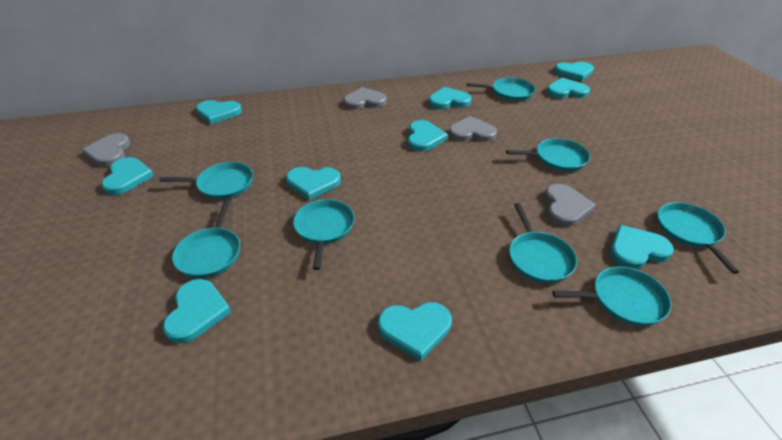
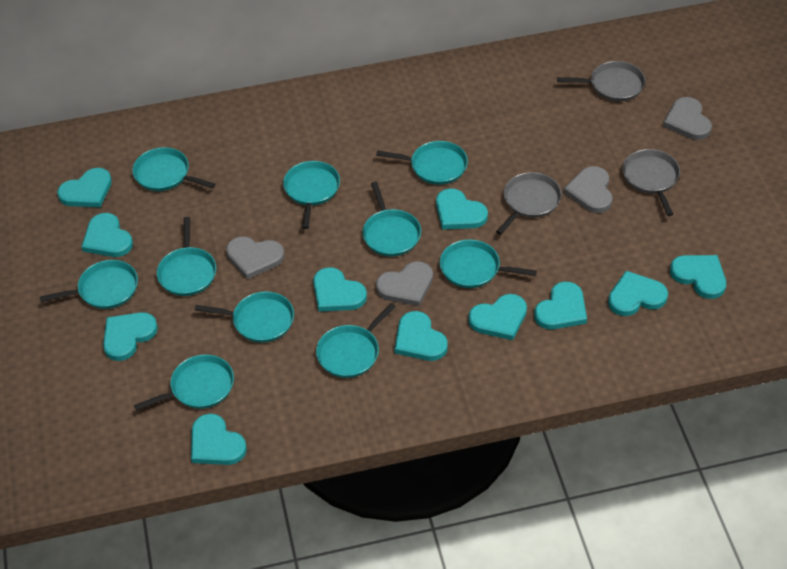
grey pan: none = 0 -> [496,172,562,235] [557,61,646,101] [623,149,680,216] = 3
turquoise heart: [101,157,154,195] [163,279,231,344] [196,100,242,124] [286,167,341,200] [378,302,452,361] [408,120,448,152] [429,87,472,109] [547,78,590,98] [554,62,594,81] [610,225,674,269] = 10 -> [57,168,112,207] [81,213,133,257] [103,312,158,361] [191,414,247,465] [313,267,367,312] [394,311,448,361] [436,189,488,229] [468,294,527,340] [534,282,587,329] [608,271,668,316] [670,255,726,299] = 11
turquoise pan: [159,162,253,199] [172,199,240,278] [293,199,355,270] [467,77,536,101] [506,138,590,171] [509,203,577,283] [552,267,672,326] [658,202,739,274] = 8 -> [40,260,138,309] [132,147,215,191] [134,354,234,411] [157,217,216,296] [195,292,294,343] [283,161,340,229] [316,303,396,378] [363,182,421,256] [376,141,468,185] [440,240,537,288] = 10

